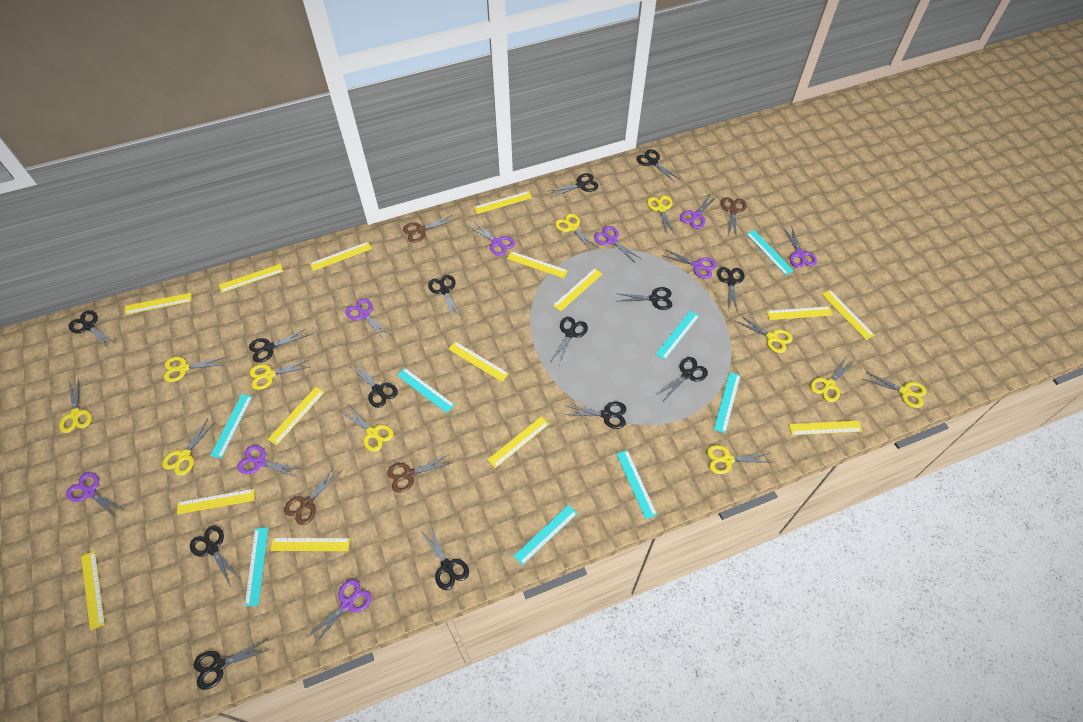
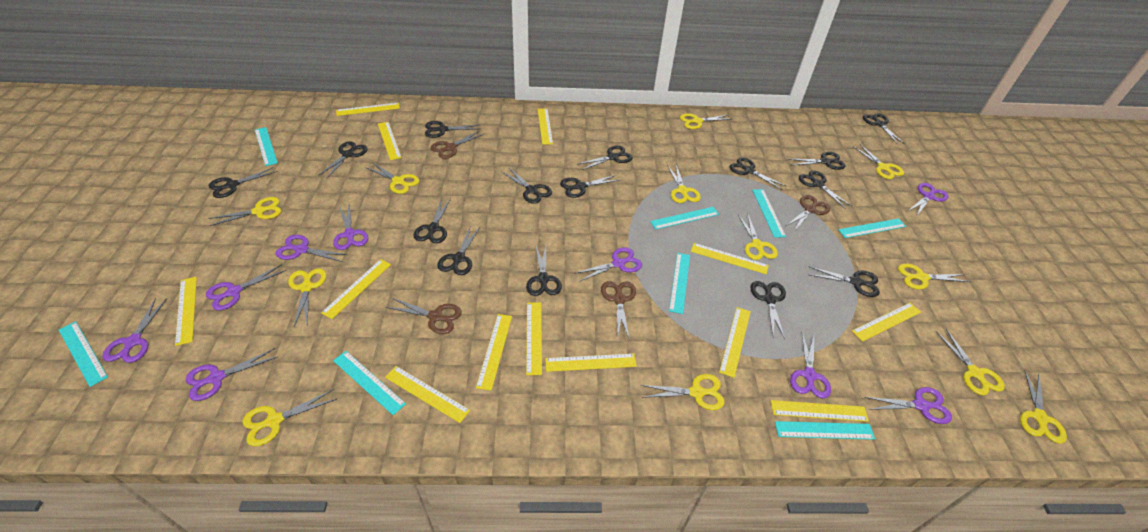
black scissors: [68,310,116,348] [190,526,241,587] [194,639,268,690] [249,329,308,363] [352,362,398,408] [420,525,469,590] [428,275,461,319] [549,173,599,197] [551,317,588,365] [565,401,626,429] [616,287,672,310] [637,149,680,182] [656,357,708,400] [717,267,745,313] = 14 -> [208,167,277,198] [318,141,368,179] [413,199,451,243] [425,121,478,138] [438,225,480,275] [502,168,552,204] [526,246,562,296] [560,175,620,198] [579,145,633,170] [730,157,787,190] [750,281,786,339] [788,152,846,170] [799,170,852,209] [810,267,880,297] [863,113,905,144] = 15
yellow ruler: [81,551,105,630] [125,293,192,315] [177,489,254,514] [219,264,284,293] [268,387,324,445] [270,538,350,551] [310,242,372,271] [449,341,509,382] [474,191,532,214] [487,416,549,468] [507,251,568,278] [553,268,602,311] [767,306,833,320] [789,421,862,435] [822,290,874,340] = 15 -> [175,277,197,346] [321,259,391,319] [336,103,400,116] [378,122,402,160] [385,366,470,423] [476,314,512,391] [526,302,542,375] [538,108,553,145] [545,353,637,372] [691,243,769,274] [719,307,751,378] [771,400,869,422] [852,303,921,342] = 13
yellow scissors: [59,378,92,433] [162,418,215,476] [164,357,225,382] [250,359,310,390] [342,405,393,452] [555,213,599,251] [647,196,675,236] [707,445,773,474] [735,314,793,353] [810,356,855,402] [863,372,927,408] = 11 -> [209,197,281,226] [242,389,337,446] [288,268,326,327] [365,162,419,194] [641,374,725,410] [667,165,701,203] [680,113,730,129] [738,215,778,260] [854,144,904,179] [898,264,970,289] [935,329,1005,395] [1020,370,1067,443] = 12

